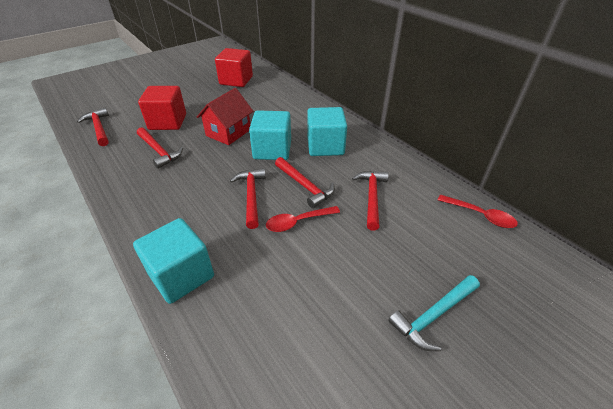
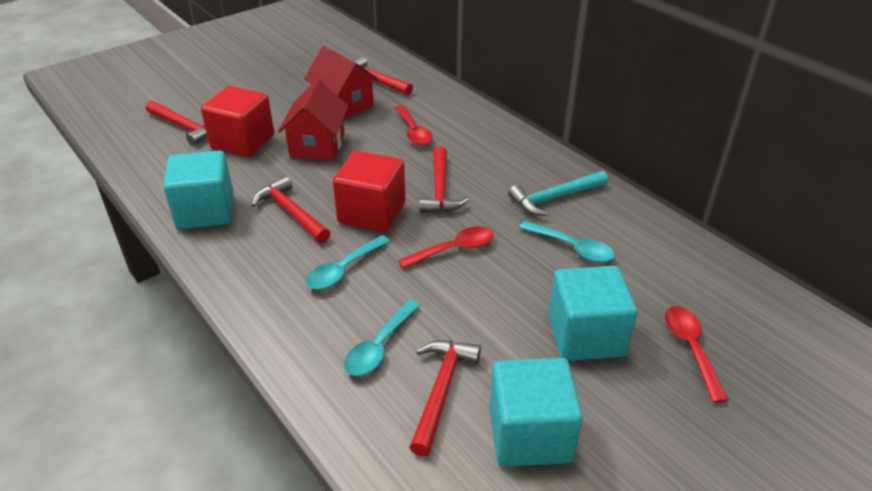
red house: [197,88,253,145] = 1 -> [278,79,349,160] [304,46,378,120] = 2
red spoon: [266,206,340,232] [438,195,518,228] = 2 -> [395,105,433,145] [398,226,494,269] [665,306,728,403] = 3
turquoise spoon: none = 0 -> [306,235,390,289] [344,299,420,376] [519,221,615,262] = 3

